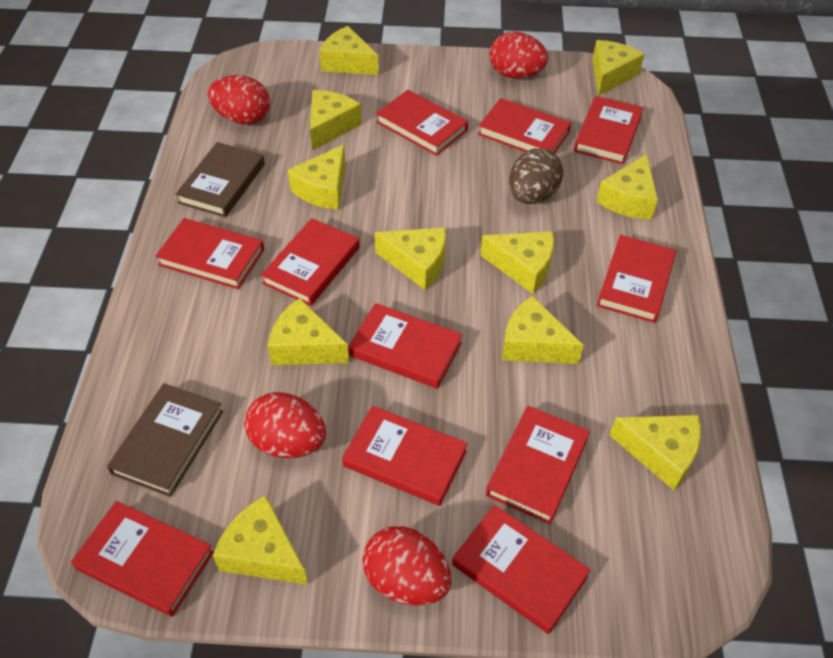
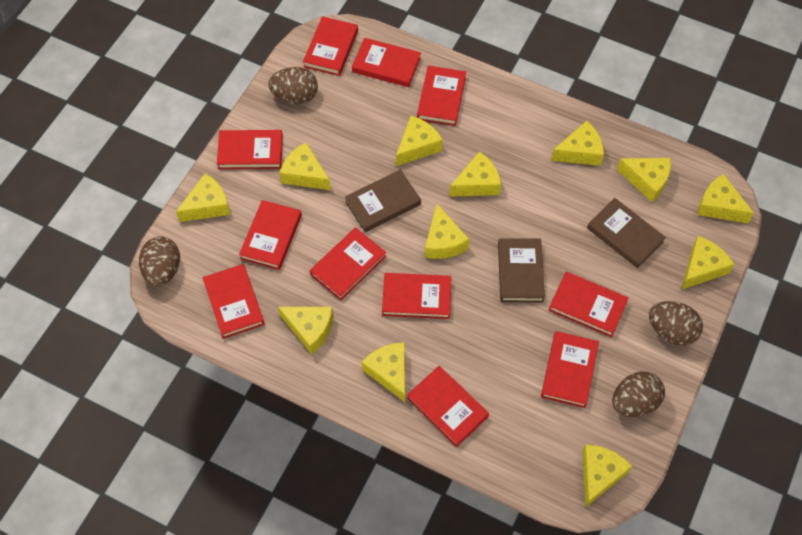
brown book: [107,383,223,497] [175,142,265,217] = 2 -> [345,169,421,232] [498,238,545,302] [587,198,666,268] = 3
brown egg: [509,148,564,204] = 1 -> [139,236,180,287] [268,67,318,104] [612,371,665,417] [649,301,703,346] = 4
red egg: [208,75,270,125] [244,392,326,458] [362,526,451,606] [489,32,548,79] = 4 -> none = 0
yellow cheese: [213,495,308,585] [268,298,349,365] [288,144,346,210] [310,90,361,150] [320,26,379,75] [375,227,446,290] [480,231,554,294] [502,296,584,364] [592,40,644,96] [596,154,658,220] [609,415,701,490] = 11 -> [176,173,231,222] [278,307,333,354] [279,143,331,190] [362,342,405,402] [396,116,443,166] [425,204,469,259] [449,151,501,197] [551,121,604,166] [582,444,632,508] [617,158,671,203] [681,236,734,290] [697,174,754,223] = 12

